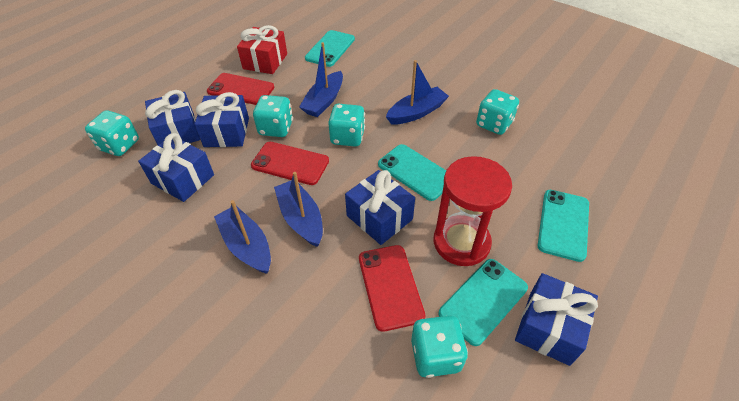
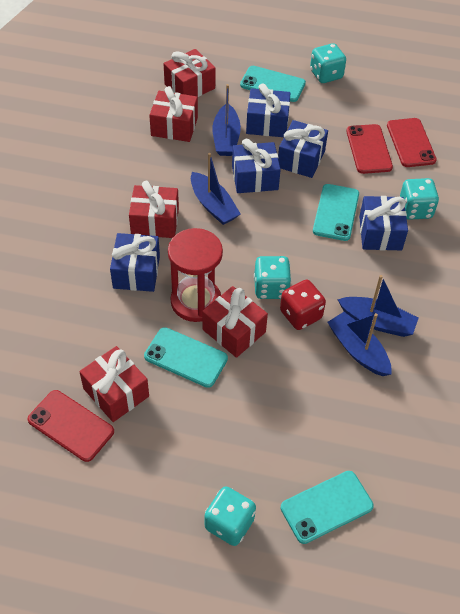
red dice: none = 0 -> [280,280,326,330] = 1
red gift: [237,25,287,74] = 1 -> [79,346,149,422] [129,181,179,238] [149,86,198,142] [164,49,216,97] [202,286,268,358] = 5
turquoise dice: [85,110,139,156] [253,95,293,137] [328,104,365,147] [411,315,468,378] [476,89,519,135] = 5 -> [205,486,256,546] [254,256,291,299] [310,43,346,83] [400,178,439,220] = 4

